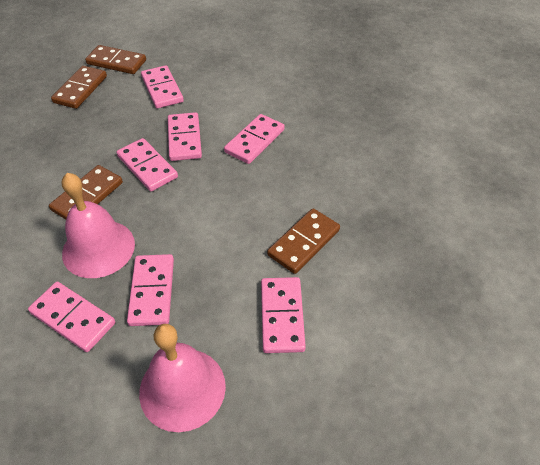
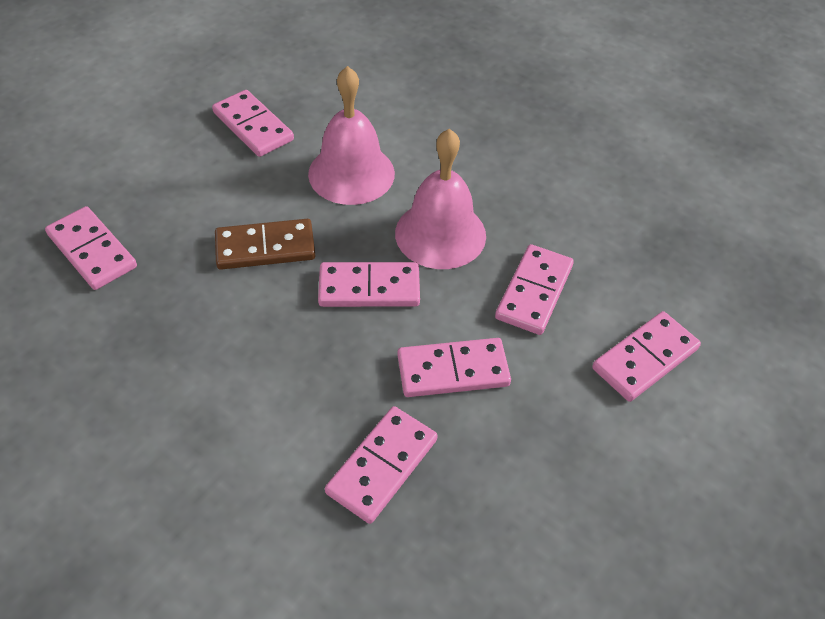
brown domino: [49,165,123,219] [51,66,107,109] [85,45,146,74] [267,208,340,274] = 4 -> [215,219,315,270] = 1

